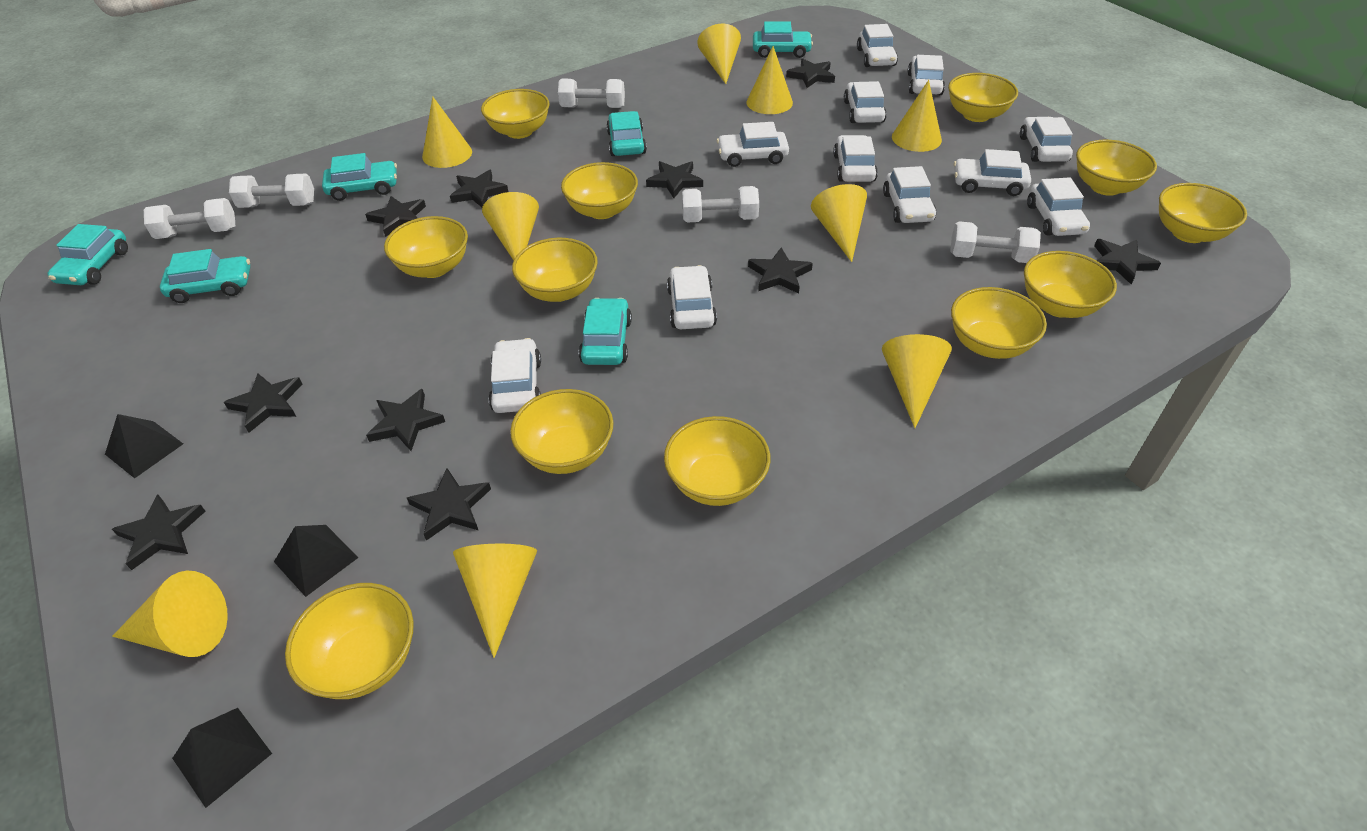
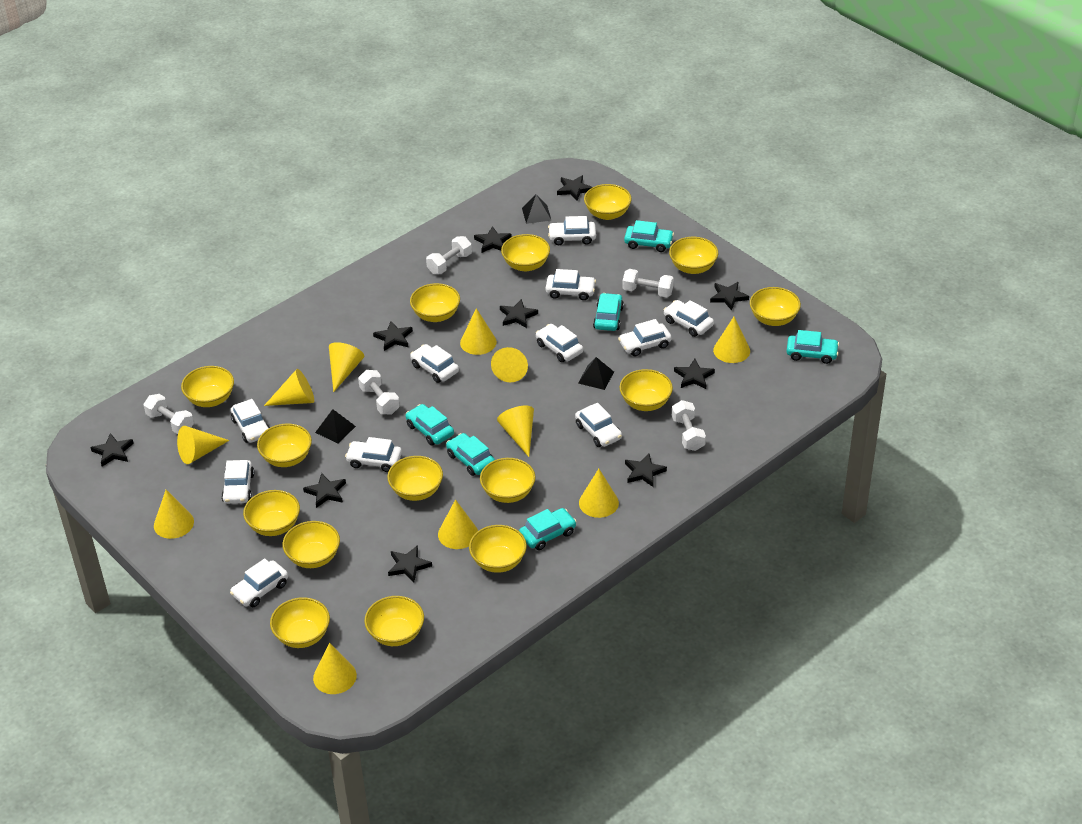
yellow bowl: [285,583,414,699] [384,216,468,278] [481,89,550,139] [510,389,613,474] [512,238,598,302] [561,162,638,219] [664,416,770,506] [948,73,1018,122] [951,287,1047,359] [1024,251,1117,318] [1076,140,1157,196] [1159,183,1247,243] = 12 -> [181,366,234,407] [243,490,300,536] [257,423,312,467] [270,597,330,648] [282,521,340,568] [364,596,424,646] [387,456,443,501] [410,283,460,322] [469,525,527,573] [480,458,535,503] [501,234,550,271] [584,184,631,220] [620,369,673,411] [669,237,718,274] [750,287,801,326] = 15
yellow cone: [112,571,228,657] [422,97,472,168] [453,544,537,658] [482,192,539,260] [697,24,741,84] [747,46,793,114] [811,184,867,262] [882,334,952,428] [892,80,942,152] = 9 -> [154,490,194,539] [177,426,229,464] [264,369,314,406] [313,643,357,694] [329,342,364,392] [438,499,478,549] [460,308,497,355] [491,347,528,382] [497,406,534,457] [579,469,619,518] [713,317,750,363] = 11

